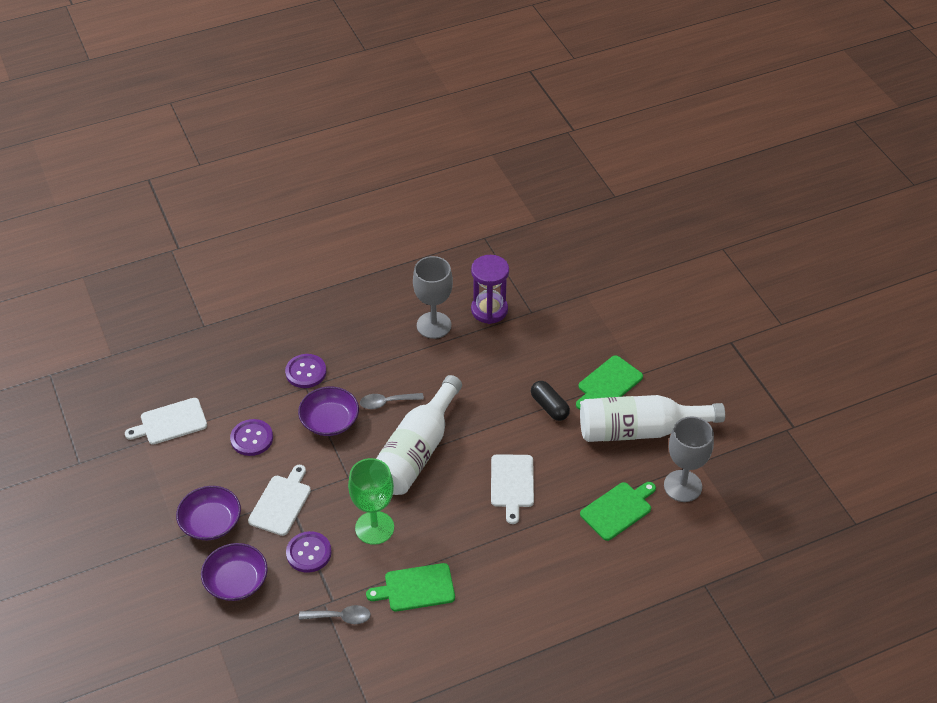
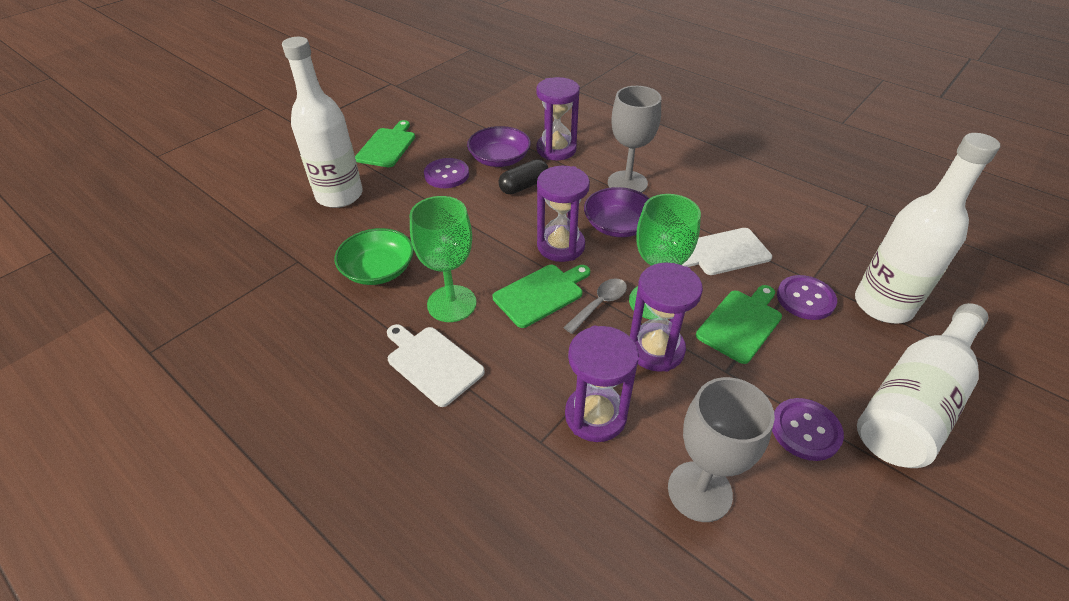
green bowl: none = 0 -> [335,228,414,285] = 1
green goblet: [348,458,394,545] = 1 -> [410,196,476,322] [629,194,701,319] = 2
grey spoon: [299,605,371,624] [360,393,424,409] = 2 -> [563,278,627,334] = 1
purple bowl: [176,486,241,540] [201,543,268,601] [298,387,359,436] = 3 -> [467,126,531,167] [584,187,650,237] = 2
purple hourglass: [471,255,509,324] = 1 -> [536,77,580,160] [537,166,590,262] [565,326,639,442] [630,262,703,372] = 4
white bottle: [376,375,462,495] [580,395,725,442] = 2 -> [282,37,363,208] [855,133,1000,324] [857,303,988,468] = 3
white cutting board: [125,398,207,445] [248,465,311,536] [491,454,534,524] = 3 -> [387,324,485,407] [682,228,772,275] = 2

